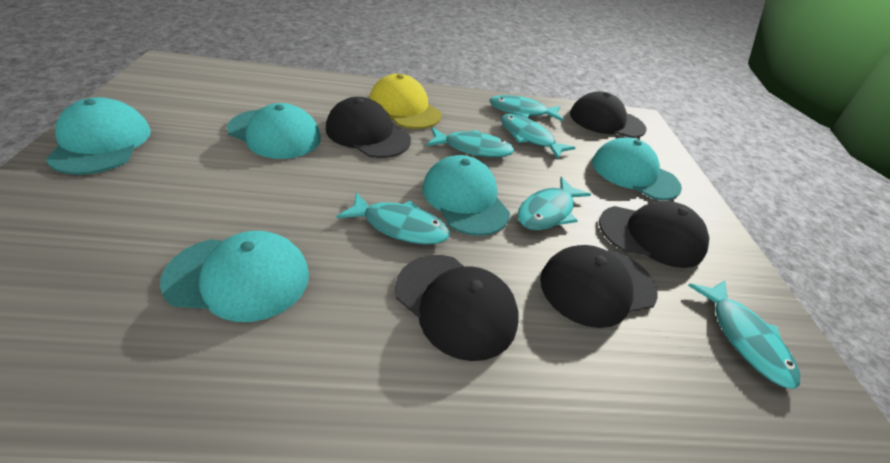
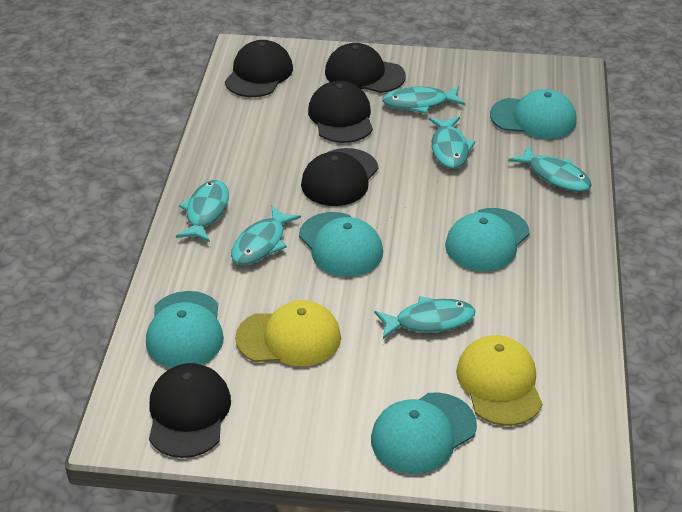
yellow cap: [369,74,442,129] = 1 -> [235,300,341,366] [456,335,542,426] = 2

